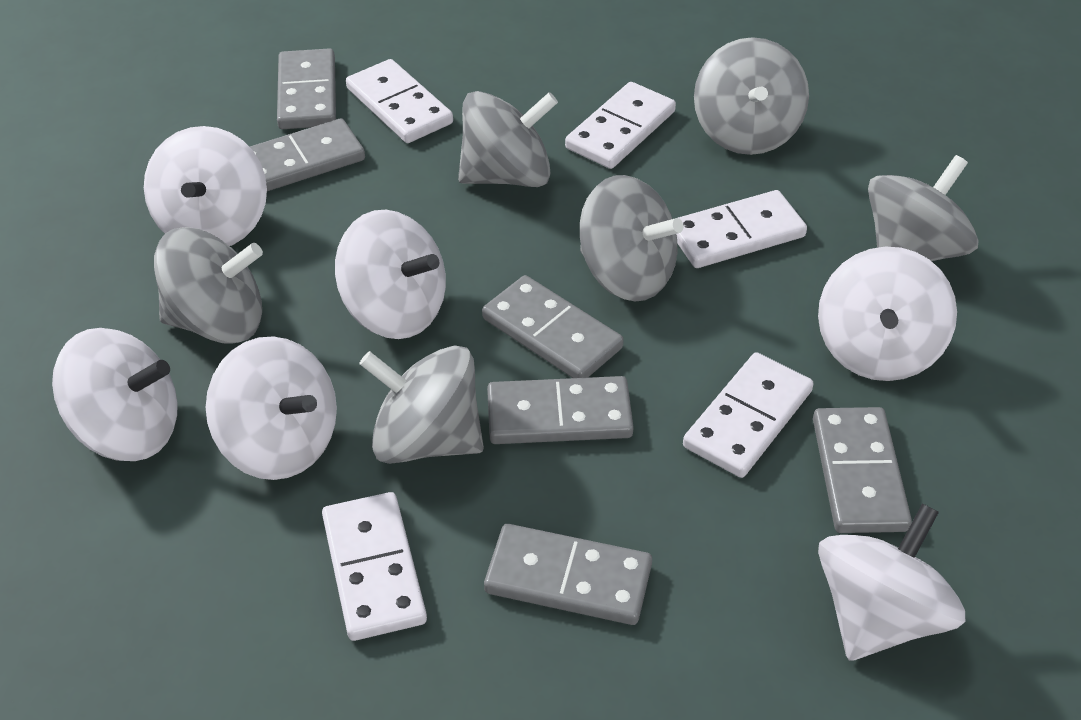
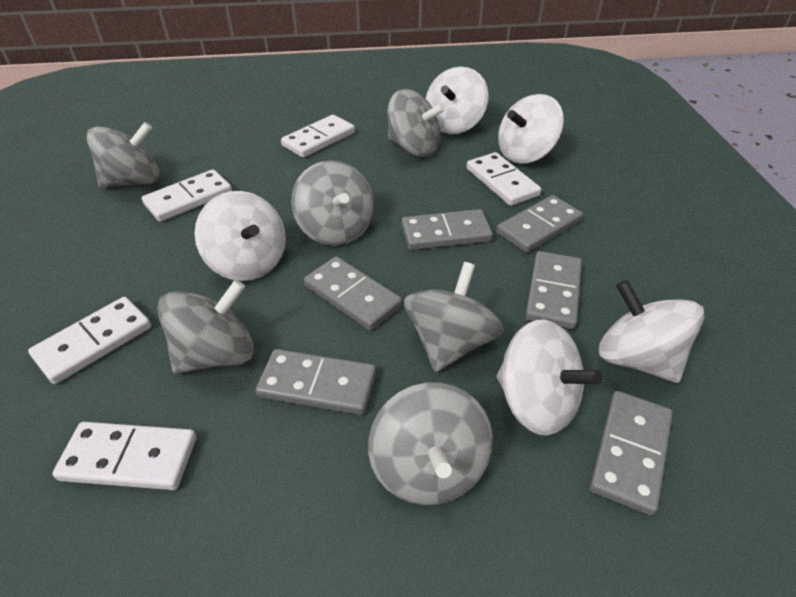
white spinning top: [52,328,178,461] [144,126,267,246] [206,336,337,480] [335,210,446,339] [818,246,957,381] [818,503,965,661] = 6 -> [195,191,286,281] [426,67,489,134] [496,319,602,436] [498,94,564,164] [599,280,705,383] = 5

